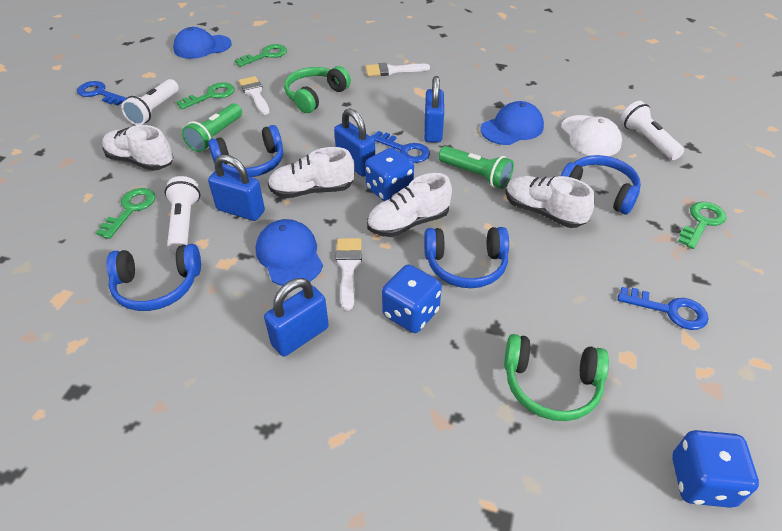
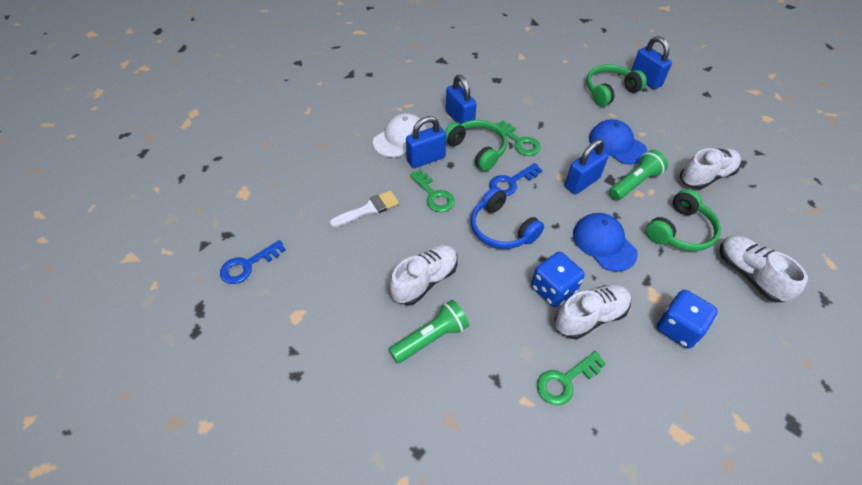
blue cap: [173,27,232,59] [256,219,323,286] [481,101,544,145] = 3 -> [573,213,638,272] [589,119,647,165] = 2
blue dice: [365,147,414,201] [382,265,442,333] [672,430,759,508] = 3 -> [531,252,585,307] [657,290,718,349] = 2
blue headphones: [106,244,201,311] [208,125,283,177] [424,227,509,288] [560,155,641,214] = 4 -> [471,187,544,249] = 1
blue key: [77,81,127,106] [371,131,430,163] [618,287,709,330] = 3 -> [220,240,286,284] [489,163,542,196] = 2
green headphones: [284,66,351,113] [504,334,609,421] = 2 -> [445,120,507,171] [586,64,647,106] [646,189,721,251] = 3
green key: [96,188,156,239] [176,82,235,109] [235,44,287,67] [678,202,726,249] = 4 -> [410,170,455,212] [496,120,541,156] [537,351,606,405] = 3
white brush: [239,76,270,115] [335,238,362,310] [366,63,430,76] = 3 -> [330,190,399,227] = 1
white flashlight: [121,79,179,125] [165,176,200,253] [620,101,684,160] = 3 -> none = 0

